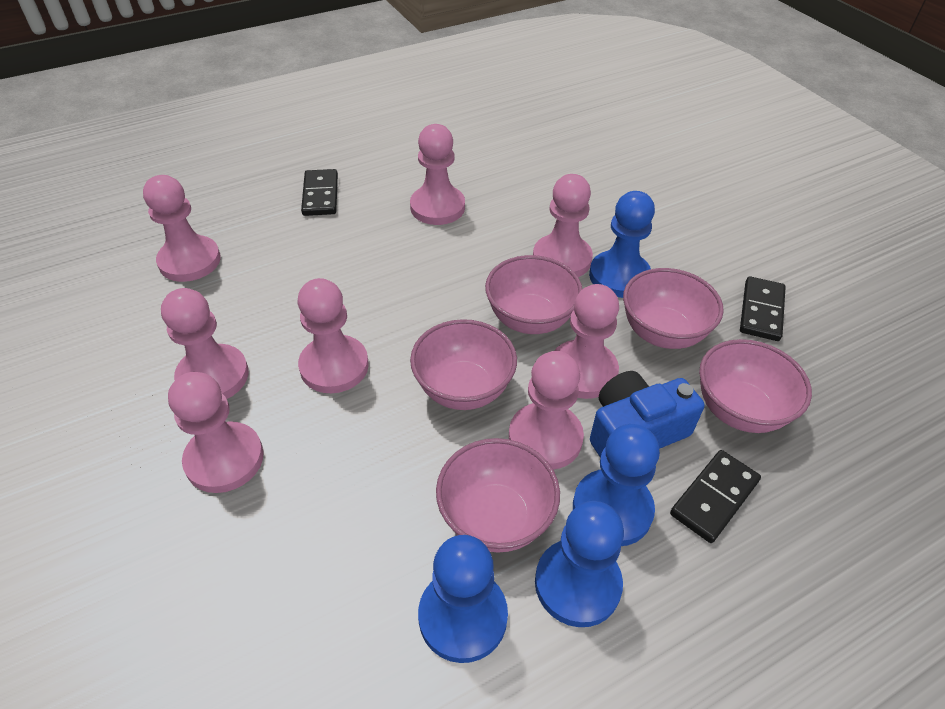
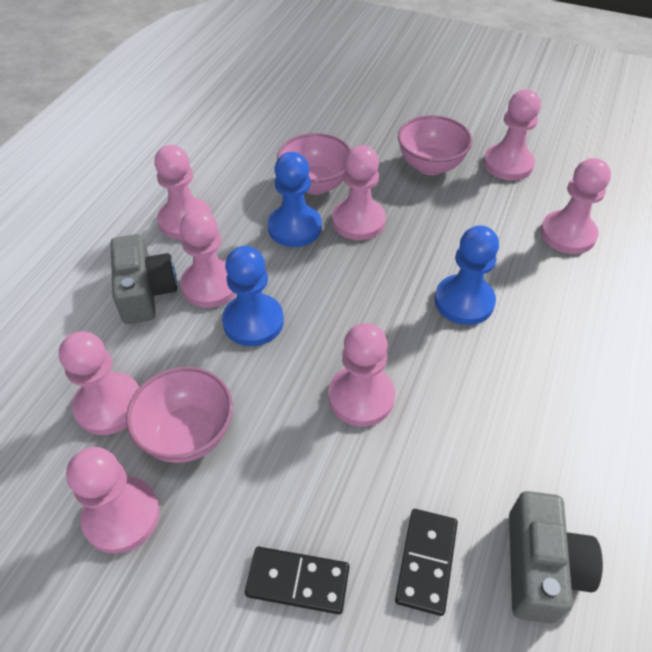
black domino: [301,169,338,216] [670,450,761,543] [740,276,786,341] = 3 -> [245,547,350,614] [395,509,458,616] = 2
blue camera: [590,371,704,458] = 1 -> none = 0
blue pawn: [418,535,508,663] [535,501,624,627] [573,424,660,546] [589,191,655,298] = 4 -> [222,246,284,346] [268,152,322,247] [435,225,499,325] = 3
grey camera: none = 0 -> [111,234,177,324] [509,491,603,623] = 2
pink bowl: [410,319,517,410] [436,438,560,553] [485,255,582,334] [623,268,724,349] [699,339,812,433] = 5 -> [126,367,233,463] [277,133,351,195] [398,115,472,175] = 3

